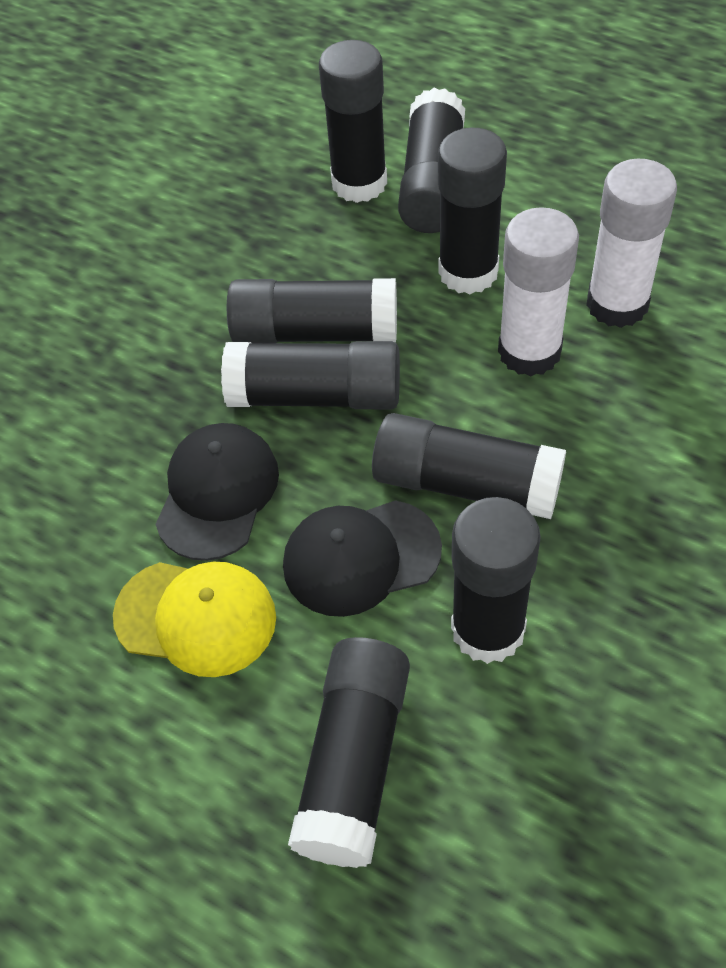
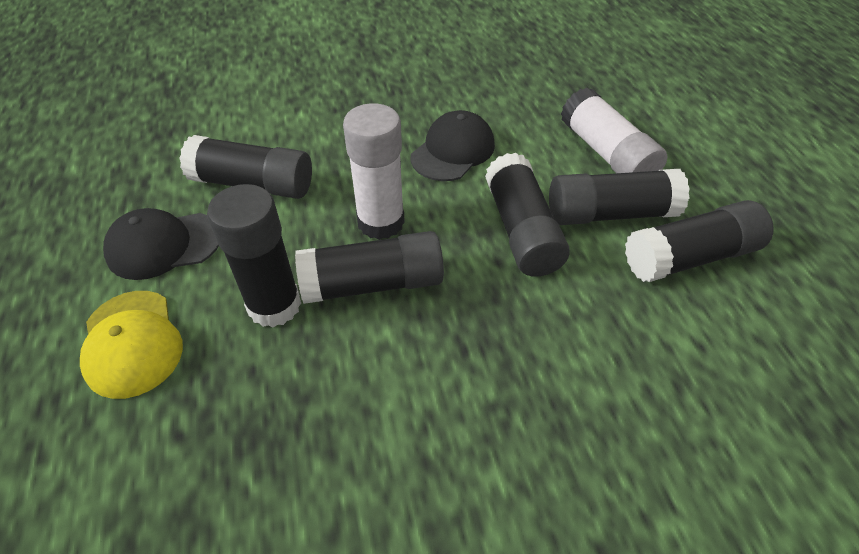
black glue stick: [221,341,400,410] [227,278,397,343] [288,637,410,868] [319,40,387,203] [372,413,566,519] [398,88,465,233] [438,128,507,294] [451,497,541,664] = 8 -> [179,135,312,199] [207,184,301,327] [295,231,444,304] [485,153,570,277] [549,169,690,225] [625,200,774,282] = 6

